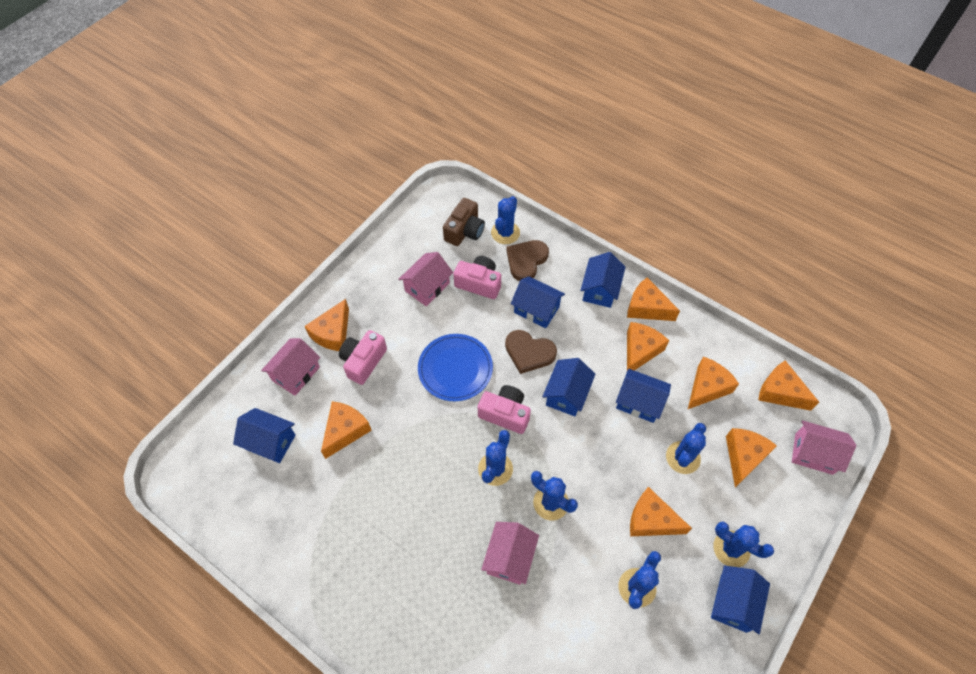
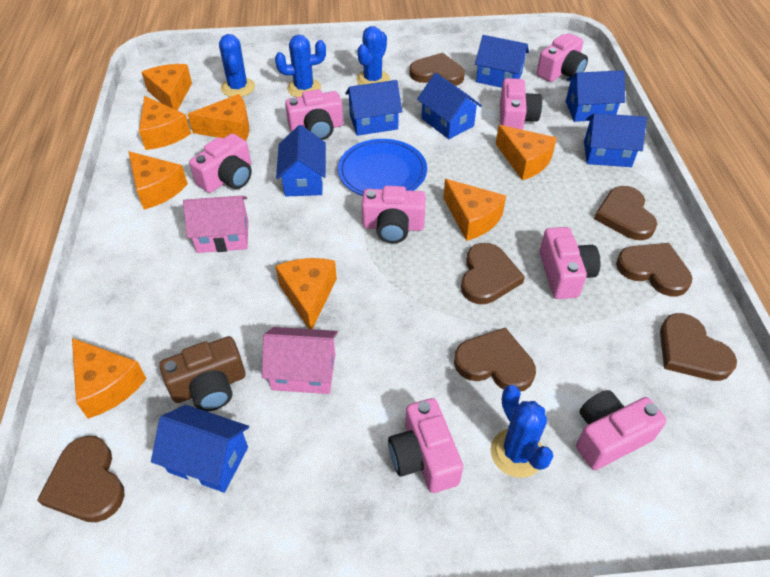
blue cactus: [478,430,513,486] [491,196,520,244] [531,471,578,520] [619,551,661,609] [666,423,706,474] [713,521,774,567] = 6 -> [219,34,255,97] [275,35,326,97] [356,26,390,85] [491,385,553,478] = 4
blue house: [233,408,296,463] [511,277,565,328] [542,358,595,416] [580,252,625,308] [616,369,671,423] [711,566,770,634] = 6 -> [151,405,249,493] [276,125,326,197] [345,80,402,136] [417,73,482,139] [475,35,529,88] [566,70,625,122] [584,113,647,167] = 7
brown heart: [505,330,557,374] [506,240,549,281] = 2 -> [37,436,125,522] [409,53,465,86] [454,327,536,392] [461,243,525,304] [594,186,657,240] [616,243,692,296] [660,313,737,381] = 7
pink camera: [339,330,387,385] [453,256,501,299] [478,385,531,434] = 3 -> [189,133,252,193] [285,89,343,140] [362,186,426,243] [388,398,463,493] [500,78,542,130] [537,33,588,82] [539,227,600,299] [576,390,667,470] = 8
pink house: [261,338,320,396] [398,252,453,306] [481,522,539,585] [792,420,856,475] = 4 -> [183,196,248,253] [262,327,338,394] = 2

